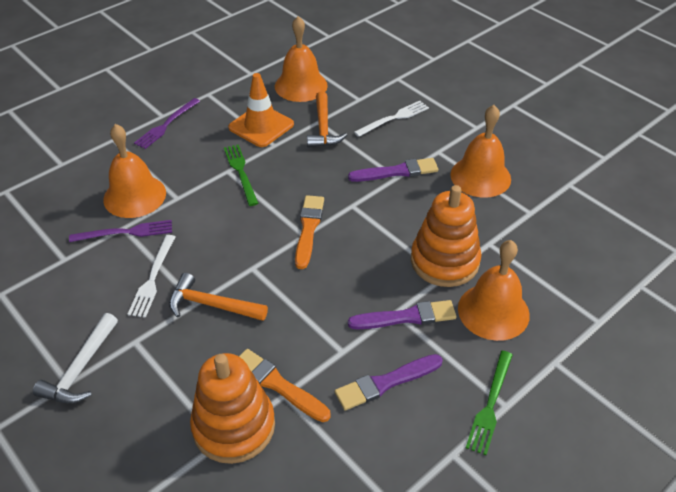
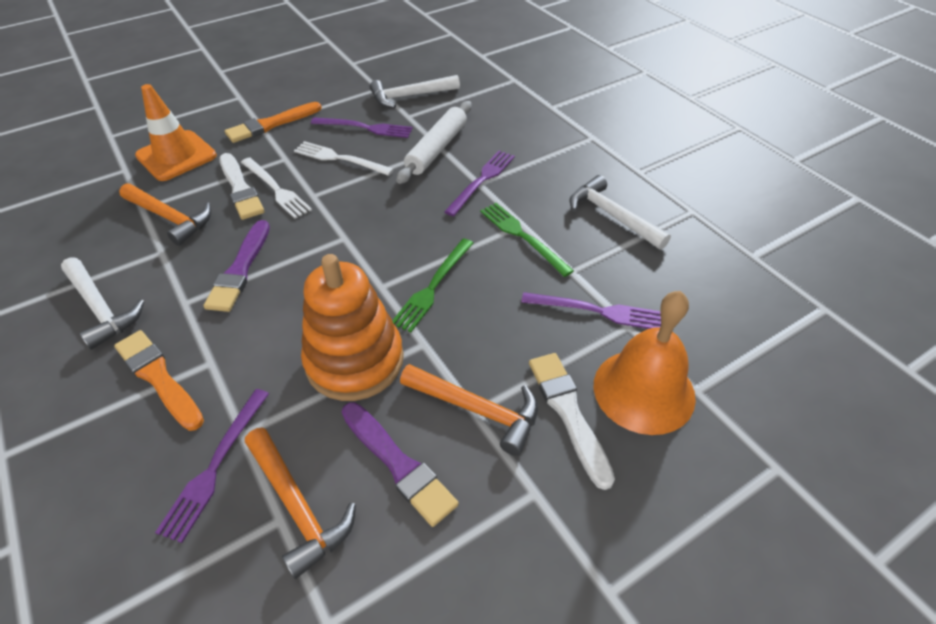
orange bell: [103,124,166,218] [275,16,328,102] [450,105,511,198] [458,240,530,341] = 4 -> [594,291,696,435] = 1
orange hammer: [169,273,268,321] [307,91,347,147] = 2 -> [119,183,211,246] [245,427,356,579] [400,364,538,456] = 3
orange stacking toy: [190,353,275,464] [411,185,482,287] = 2 -> [301,254,404,401] = 1
purple brush: [335,354,443,410] [348,158,438,182] [348,300,456,330] = 3 -> [203,220,270,312] [342,402,459,527] = 2
purple fork: [69,220,172,242] [134,98,200,149] = 2 -> [155,389,269,543] [311,117,413,138] [444,151,515,216] [521,292,661,329] = 4
white brush: none = 0 -> [219,153,264,220] [529,353,615,490] = 2
white hammer: [33,313,118,404] = 1 -> [61,257,144,350] [370,75,460,108] [570,175,671,250] = 3
white rolling pin: none = 0 -> [396,101,472,184] = 1

